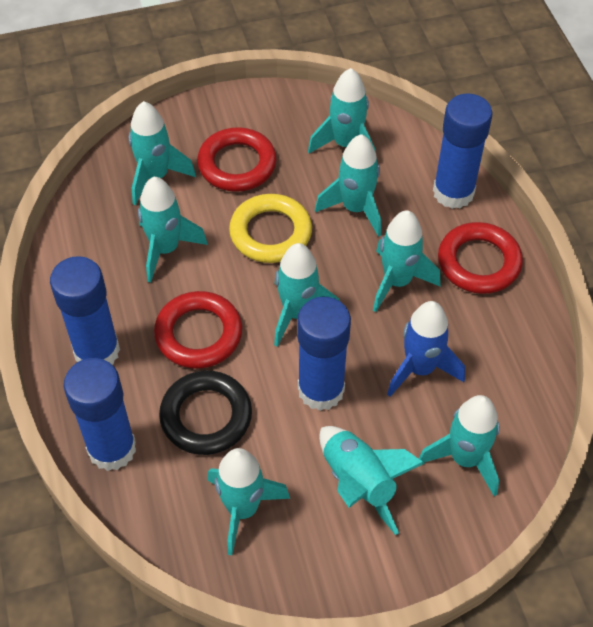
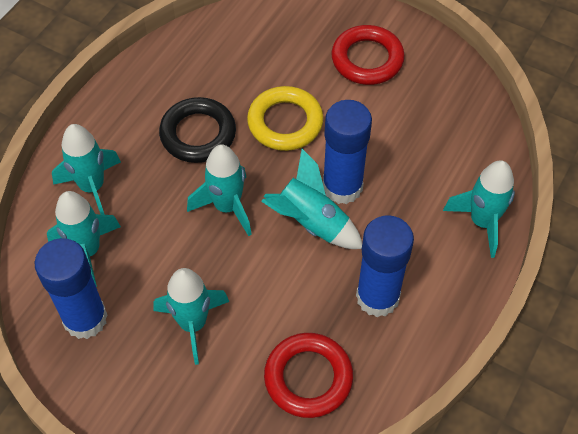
blue glue stick: [50,256,120,365] [64,358,136,471] [297,296,351,411] [433,93,493,209] = 4 -> [35,238,108,339] [323,100,372,204] [356,215,414,317] = 3
blue rocket: [387,301,465,397] = 1 -> none = 0
red ring: [154,291,242,369] [197,127,277,192] [438,222,523,294] = 3 -> [264,333,353,418] [331,25,405,85] = 2
turquoise rocket: [129,101,196,205] [138,177,208,283] [207,448,290,555] [274,243,340,347] [308,68,376,153] [315,134,381,237] [319,426,425,535] [373,210,441,312] [419,395,500,496] = 9 -> [47,191,121,287] [52,124,121,215] [153,268,229,365] [187,144,252,236] [261,149,362,249] [443,160,515,258] = 6

